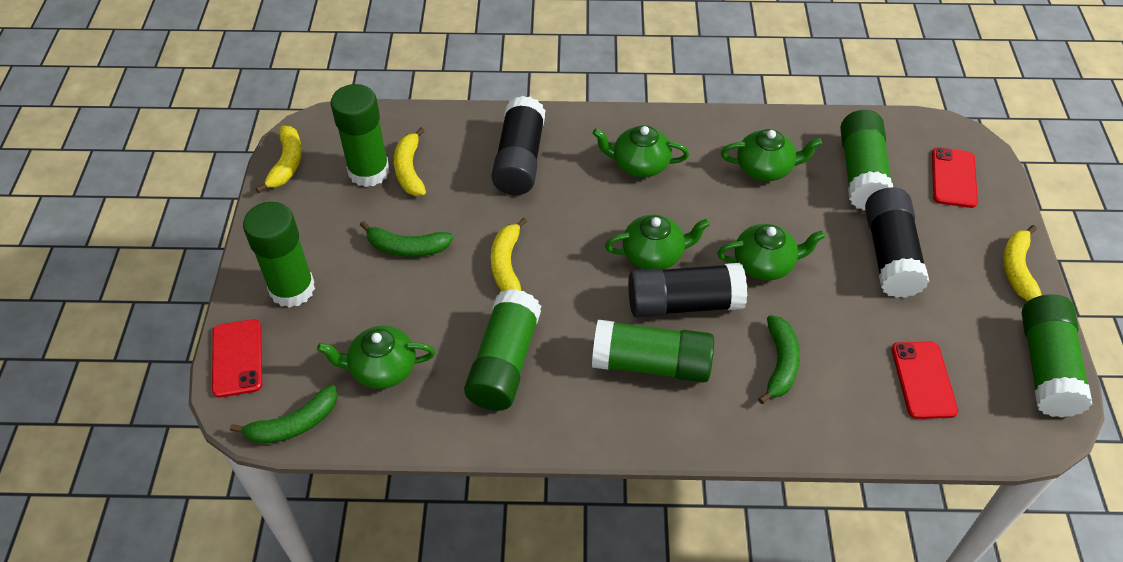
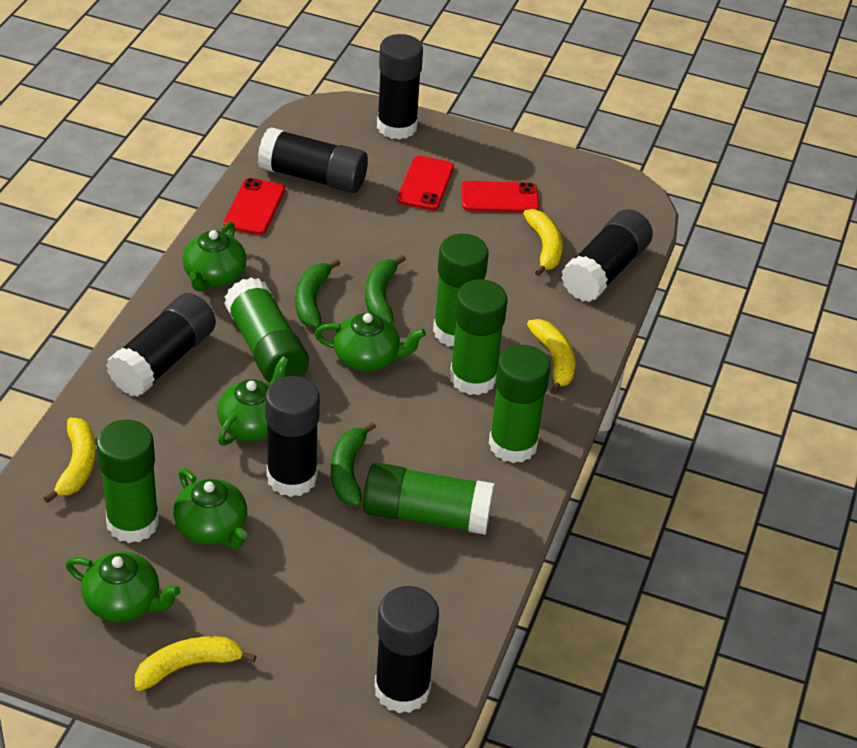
black glue stick: [491,96,546,195] [628,263,747,318] [865,187,929,298] = 3 -> [106,293,216,397] [258,127,368,193] [265,376,320,497] [374,586,439,713] [377,34,423,140] [561,209,653,302] = 6

